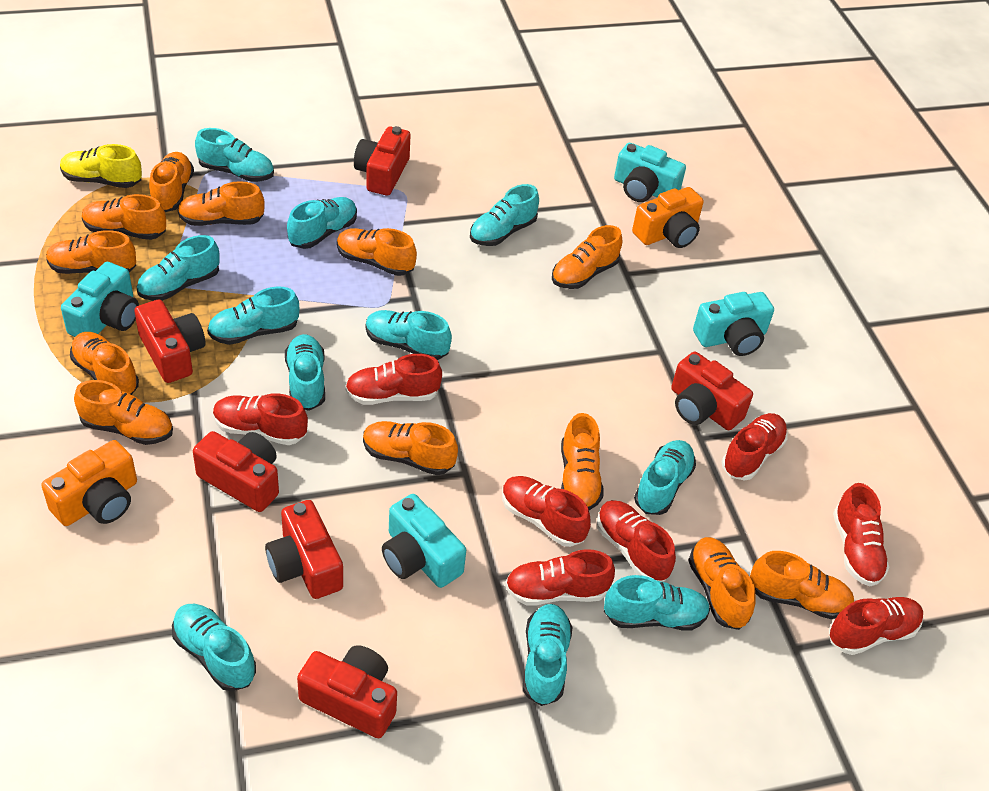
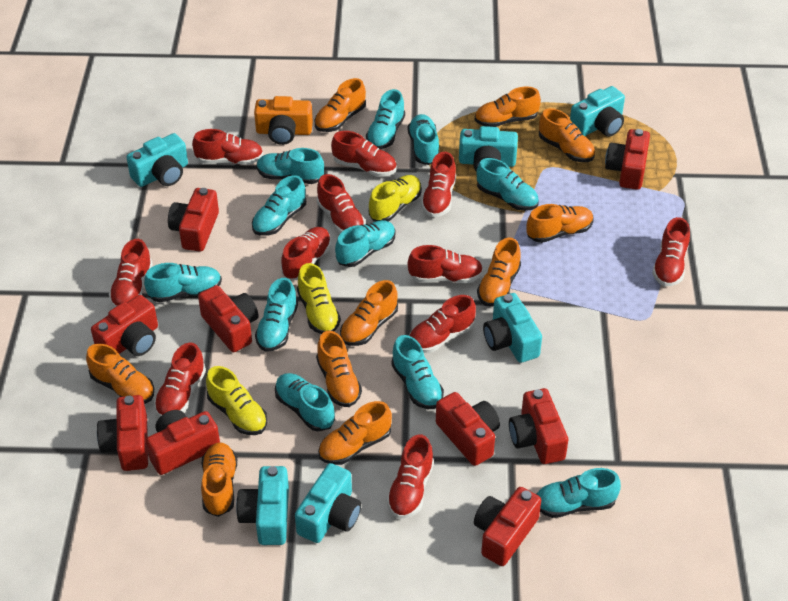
orange camera: [41,440,137,526] [632,187,704,248] = 2 -> [254,96,313,145] = 1
orange shoe: [46,230,136,274] [70,332,139,395] [74,380,173,445] [82,194,166,240] [149,152,194,212] [178,181,265,226] [337,228,417,276] [363,421,458,475] [552,225,622,289] [561,413,604,510] [688,537,756,630] [750,551,854,619] = 12 -> [86,344,154,404] [201,442,237,517] [315,78,366,132] [316,331,362,407] [318,401,392,465] [340,280,398,346] [475,87,541,127] [477,238,521,307] [527,204,594,243] [539,108,595,162] = 10
red camera: [134,300,206,383] [193,431,279,512] [265,500,343,599] [297,645,397,738] [354,126,411,196] [671,352,753,430] = 6 -> [91,295,158,356] [97,395,148,471] [146,410,220,475] [168,188,219,251] [198,285,259,352] [436,392,500,466] [474,487,541,566] [509,388,568,464] [605,129,650,190] = 9
red shoe: [213,393,308,445] [345,354,442,405] [502,476,591,547] [505,549,615,606] [597,500,676,582] [722,413,788,481] [829,597,923,655] [833,483,890,586] = 8 -> [109,239,153,308] [154,343,206,417] [192,129,263,165] [281,227,331,280] [317,174,365,233] [331,131,397,177] [387,434,434,519] [408,245,483,283] [409,295,476,353] [421,152,456,217] [652,217,690,286] = 11
turquoise camera: [61,262,139,337] [382,494,466,588] [614,143,686,202] [693,292,774,356] = 4 -> [126,133,188,187] [236,466,289,545] [295,463,361,543] [459,126,518,172] [483,293,542,363] [570,86,625,137] = 6
yellow shoe: [60,144,142,188] = 1 -> [206,366,268,435] [297,263,341,334] [369,175,422,221] = 3

